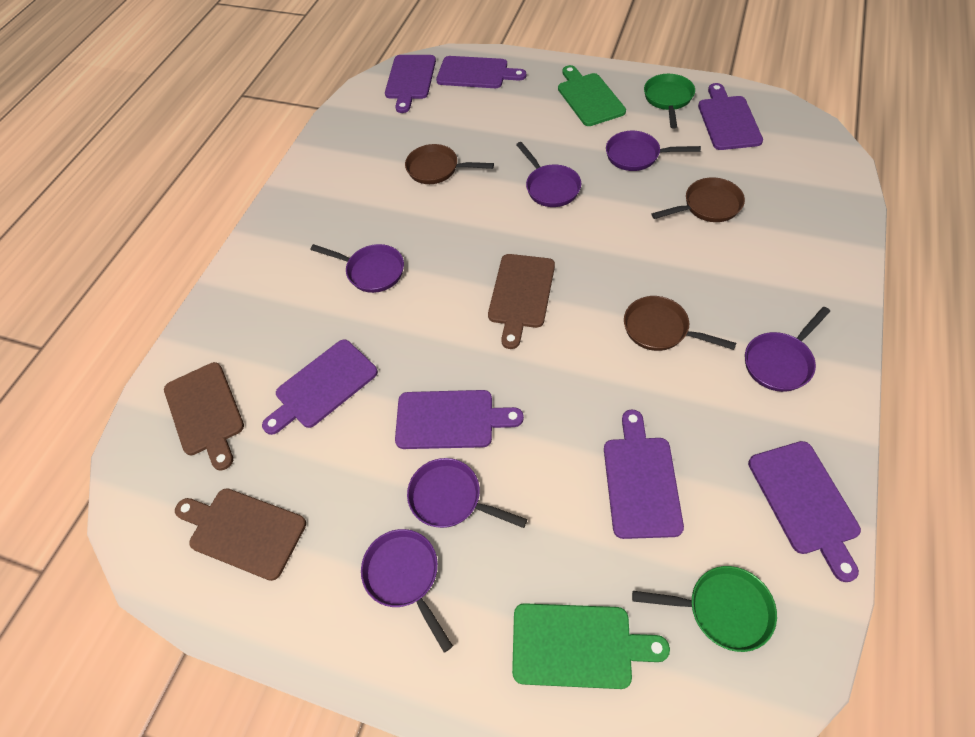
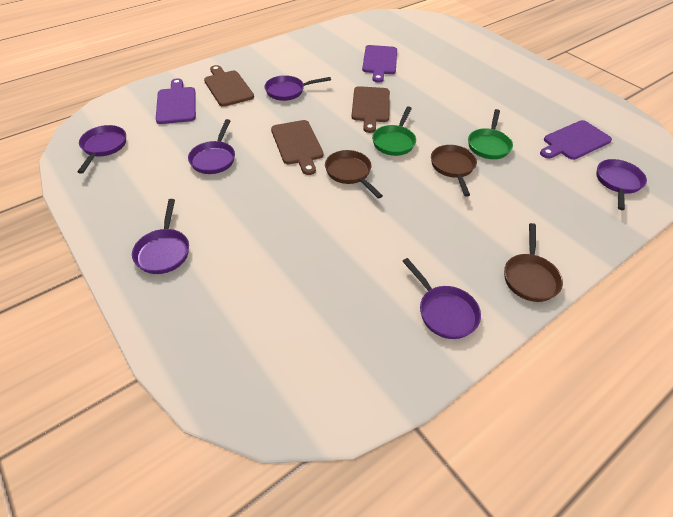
green cutting board: [512,603,670,689] [558,65,626,126] = 2 -> none = 0
purple cutting board: [262,339,378,435] [385,55,436,113] [395,390,524,449] [436,56,526,88] [604,410,684,539] [698,83,763,150] [748,441,861,582] = 7 -> [156,78,196,124] [362,45,397,83] [540,120,612,160] = 3

